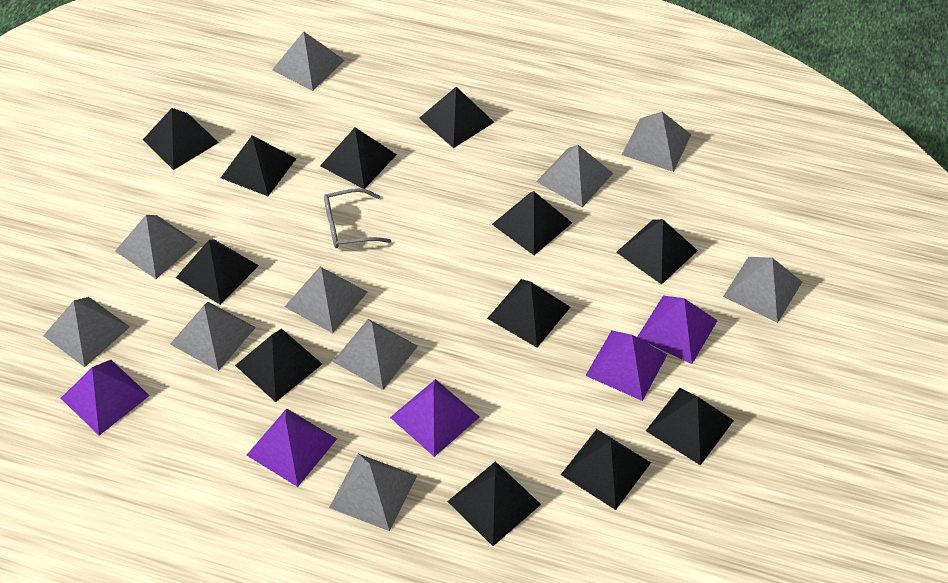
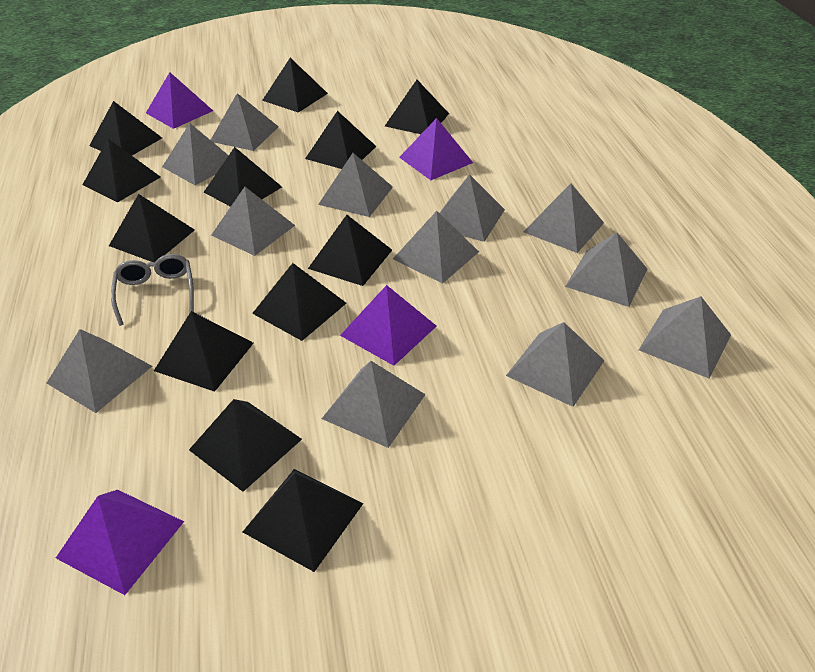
grey pyramid: [43,297,130,367] [115,215,198,279] [170,302,256,371] [272,31,345,91] [284,267,368,333] [329,454,417,531] [332,319,418,390] [536,145,613,207] [622,112,691,172] [723,257,802,323] = 10 -> [47,329,152,413] [162,123,229,185] [211,93,279,151] [211,187,295,256] [318,153,393,217] [322,361,426,448] [393,211,479,284] [440,174,505,242] [506,322,604,407] [523,183,604,253] [565,233,648,307] [639,296,731,378] = 12
purple pyramid: [61,360,150,435] [247,408,337,487] [390,379,479,457] [585,330,668,401] [637,296,718,364] = 5 -> [56,490,184,595] [146,72,213,129] [340,285,436,366] [399,118,473,180] = 4

